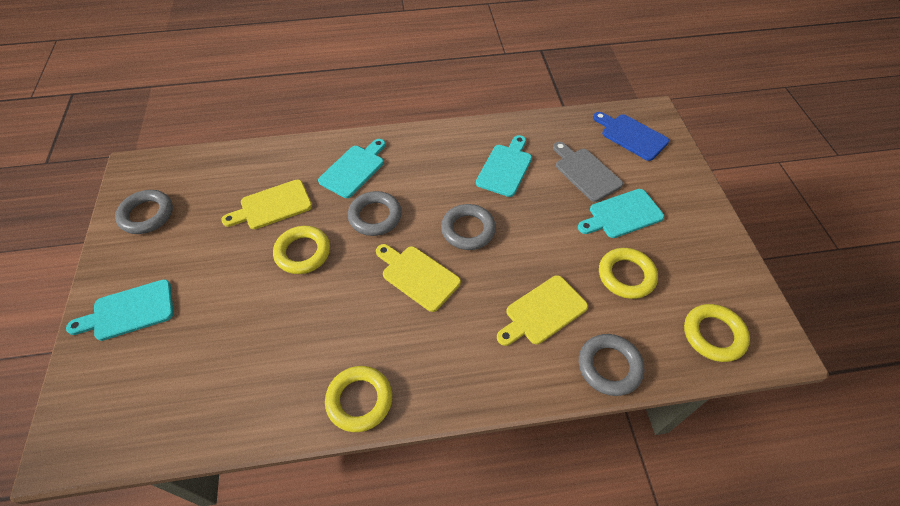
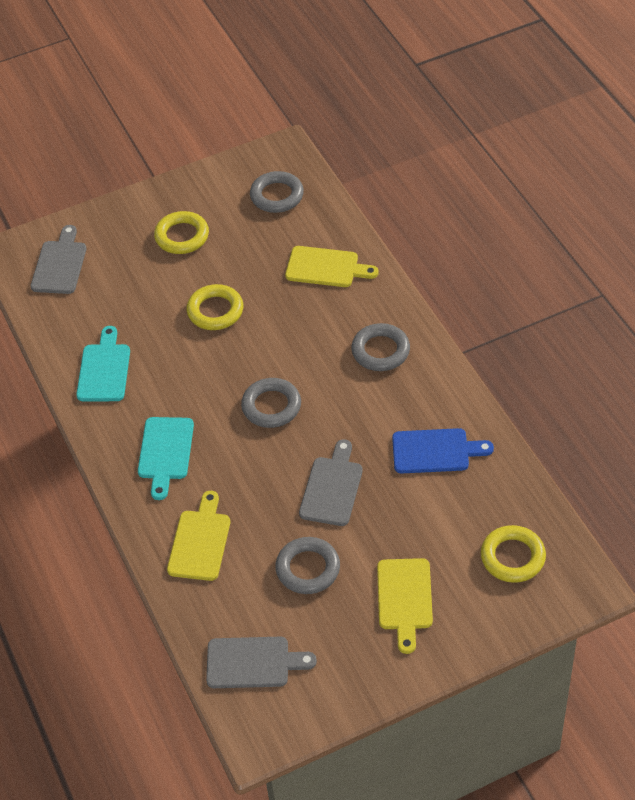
grey cutting board: [553,142,623,202] = 1 -> [31,225,86,294] [206,637,317,688] [299,439,363,526] = 3
turquoise cutting board: [66,279,174,341] [318,139,386,198] [476,135,532,197] [578,189,664,238] = 4 -> [76,326,130,401] [138,417,194,500] = 2
yellow ring: [273,226,330,274] [325,366,392,432] [599,248,658,299] [684,304,750,362] = 4 -> [154,211,209,254] [186,284,243,330] [481,525,546,583] = 3

